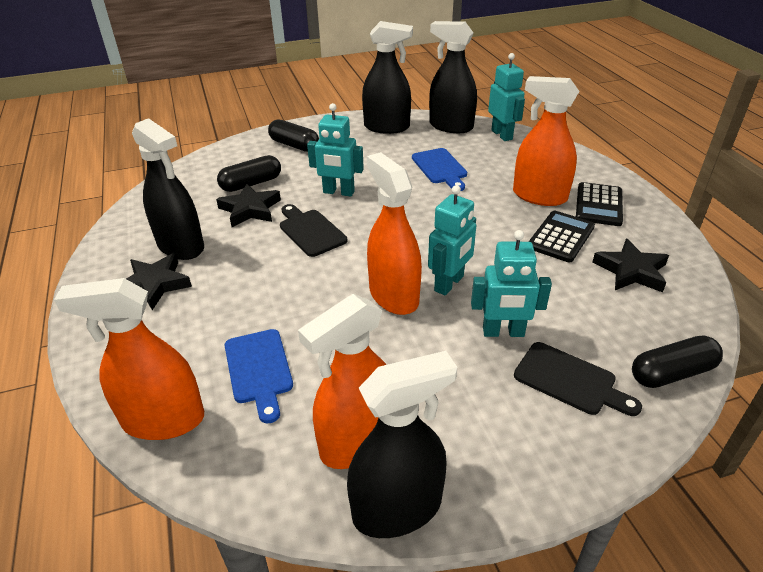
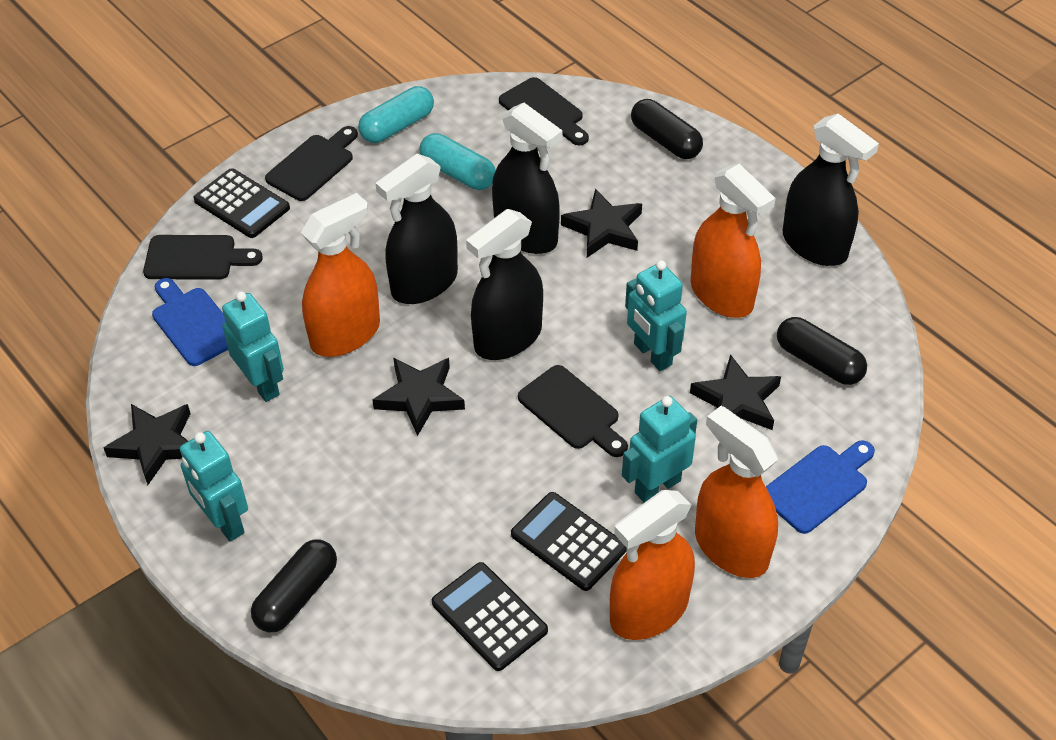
black calculator: [529,211,595,262] [576,182,623,226] = 2 -> [193,168,290,238] [432,562,548,671] [511,492,627,591] = 3
black cutting board: [280,204,347,257] [514,342,642,416] = 2 -> [143,235,263,280] [265,126,358,201] [499,77,589,145] [518,365,628,457] = 4
black star: [126,253,192,310] [216,184,281,227] [592,239,669,292] = 3 -> [104,404,191,485] [372,358,465,436] [561,189,642,258] [690,354,781,430] = 4
turquoise capsule: none = 0 -> [358,86,434,143] [419,133,496,190] = 2

